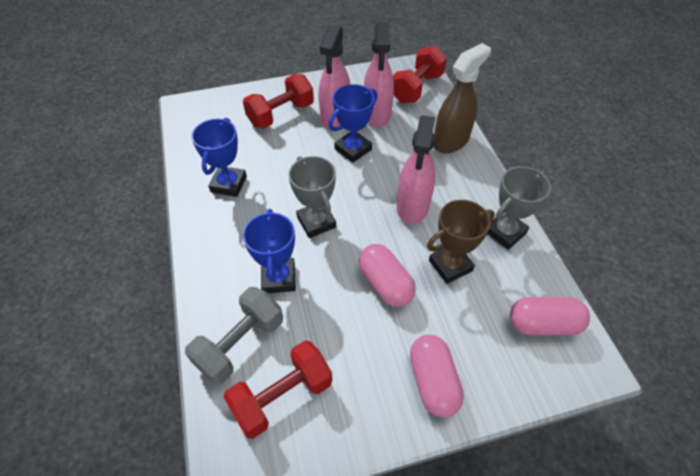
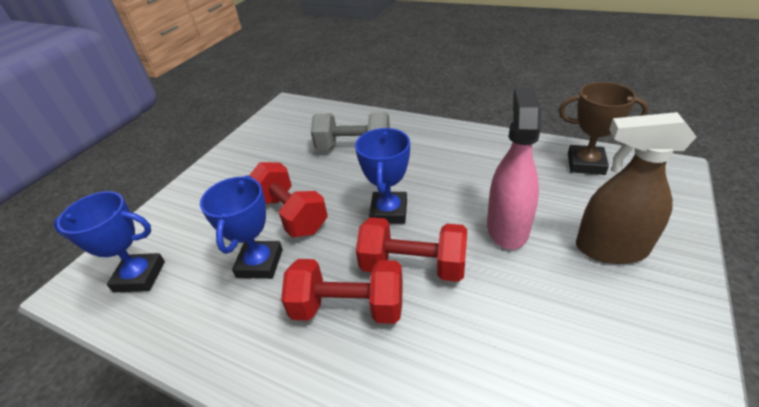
grey trophy: [288,156,336,238] [487,166,551,250] = 2 -> none = 0
pink capsule: [359,244,416,307] [410,335,464,418] [510,297,590,336] = 3 -> none = 0
pink spray bottle: [319,25,350,130] [364,22,394,127] [397,115,435,224] = 3 -> [487,88,541,250] = 1

